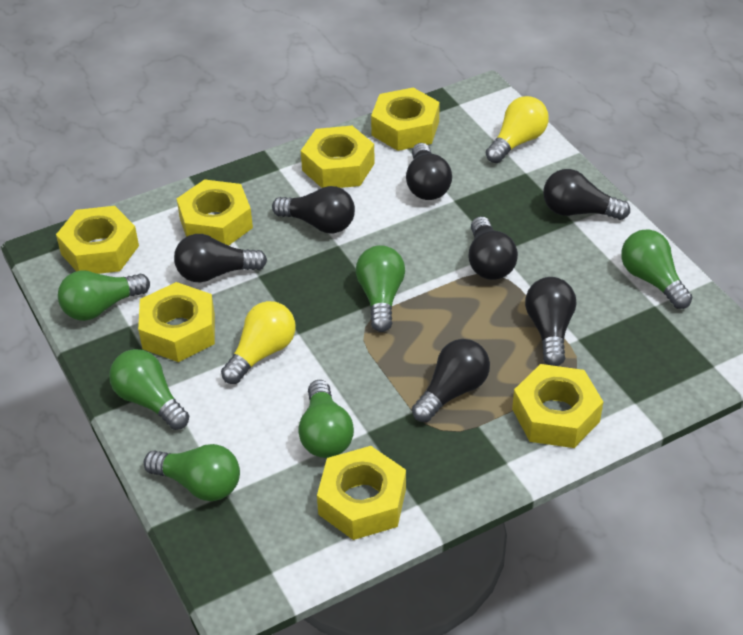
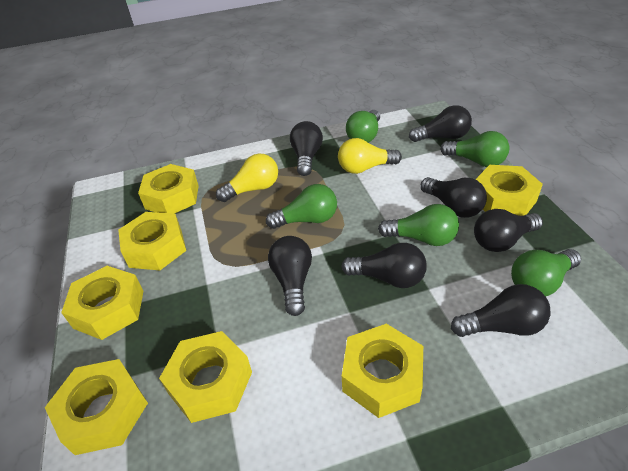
green light bulb: [58,270,150,321] [109,349,189,430] [144,444,240,501] [298,380,354,458] [356,245,405,332] [621,230,693,309] = 6 -> [266,184,337,229] [346,110,380,143] [378,204,459,246] [440,131,509,167] [511,249,581,297] = 5

